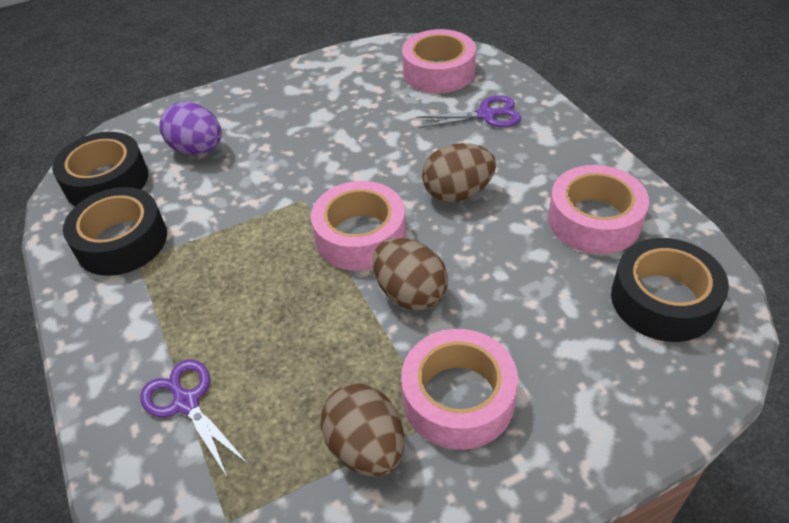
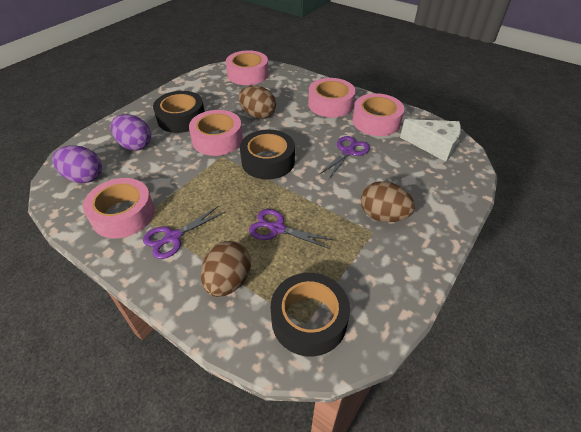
pink tape: [311,181,406,271] [401,329,518,450] [402,29,476,93] [548,165,649,254] = 4 -> [83,178,155,238] [189,110,243,156] [226,50,269,85] [308,78,355,118] [353,93,404,136] = 5
purple egg: [159,102,222,155] = 1 -> [52,145,102,183] [110,114,151,151] = 2
purple scissors: [140,359,249,478] [416,95,521,128] = 2 -> [143,206,225,259] [249,209,333,249] [319,136,370,179] = 3
white cheese: none = 0 -> [400,119,461,162] = 1

